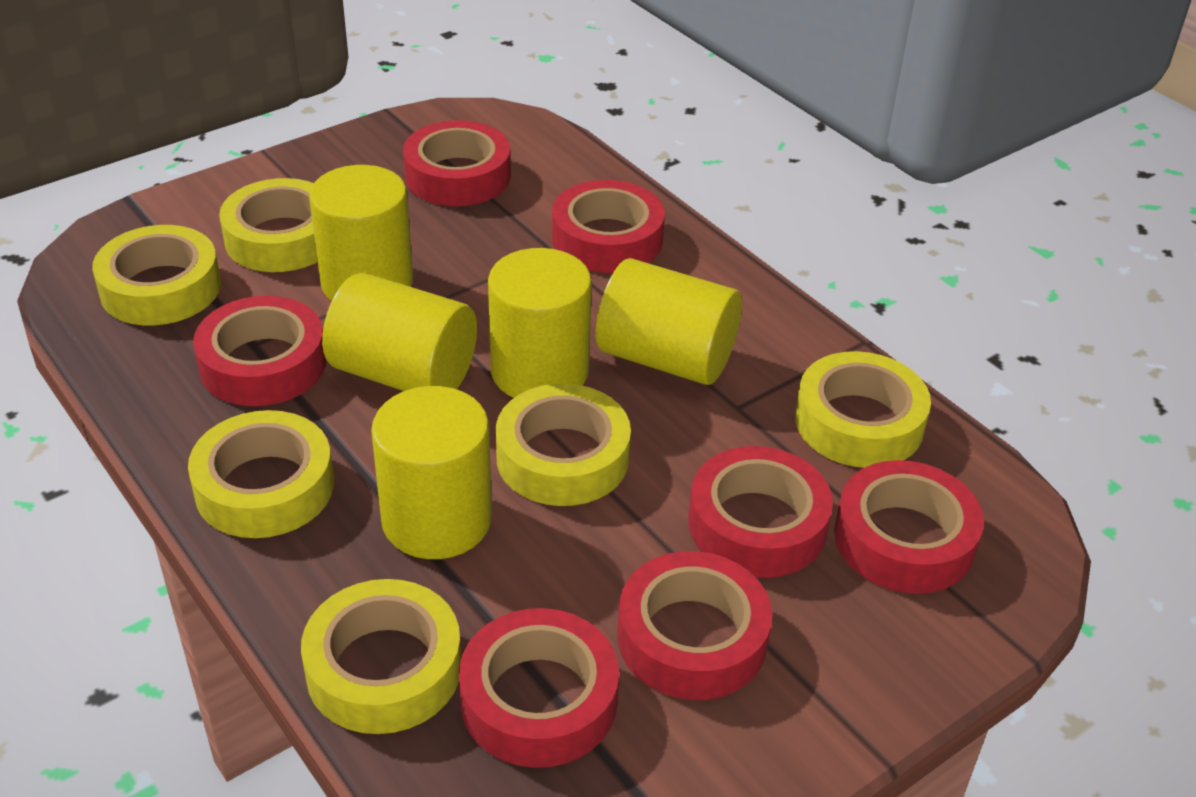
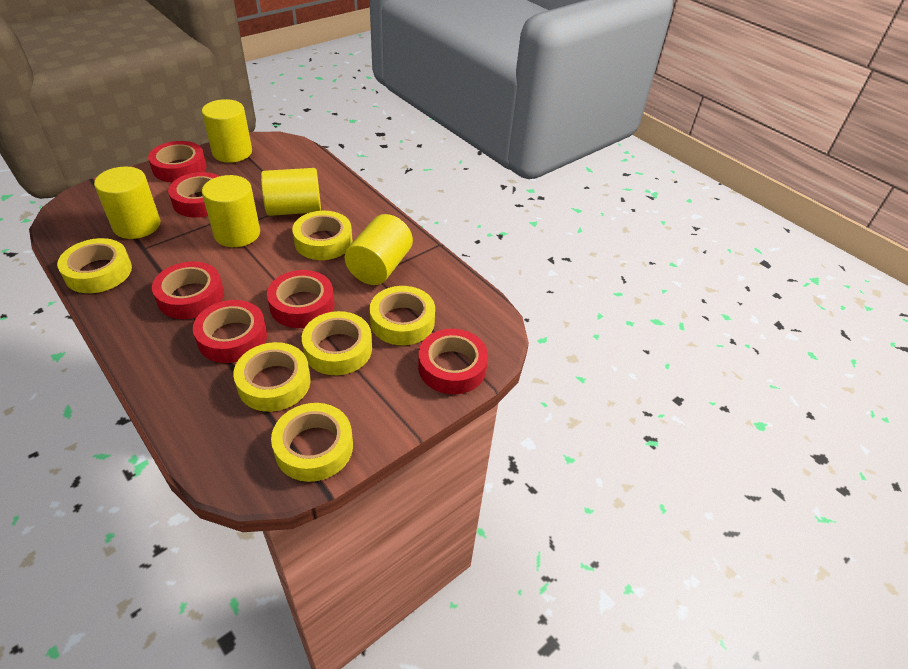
red tape: [193,296,326,406] [403,120,511,206] [459,608,619,768] [552,180,665,273] [617,551,772,700] [688,446,833,578] [834,460,984,594] = 7 -> [148,141,207,182] [152,261,224,319] [168,172,219,218] [193,300,267,363] [267,270,334,328] [418,329,488,394] = 6

